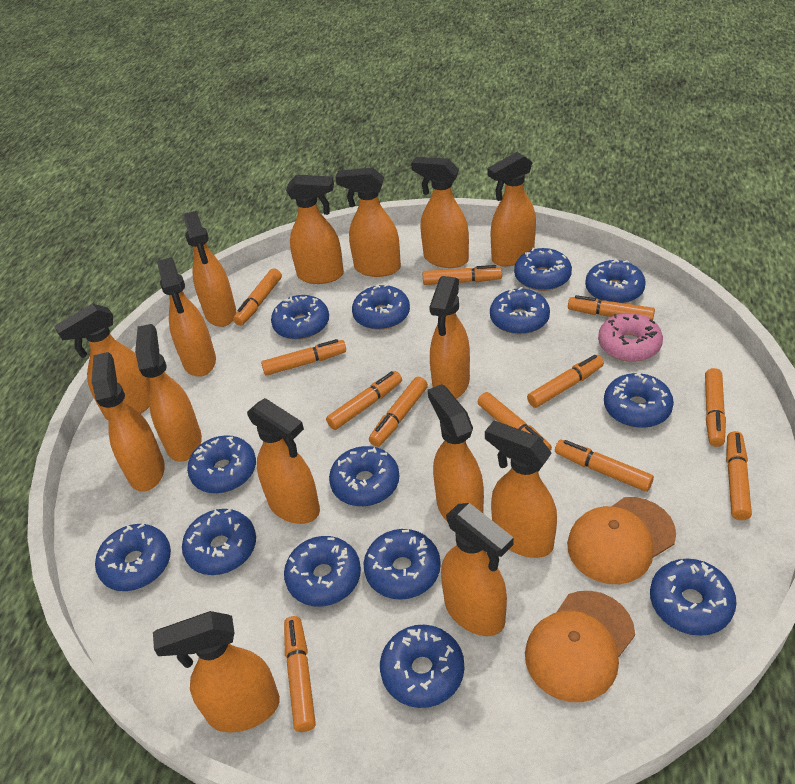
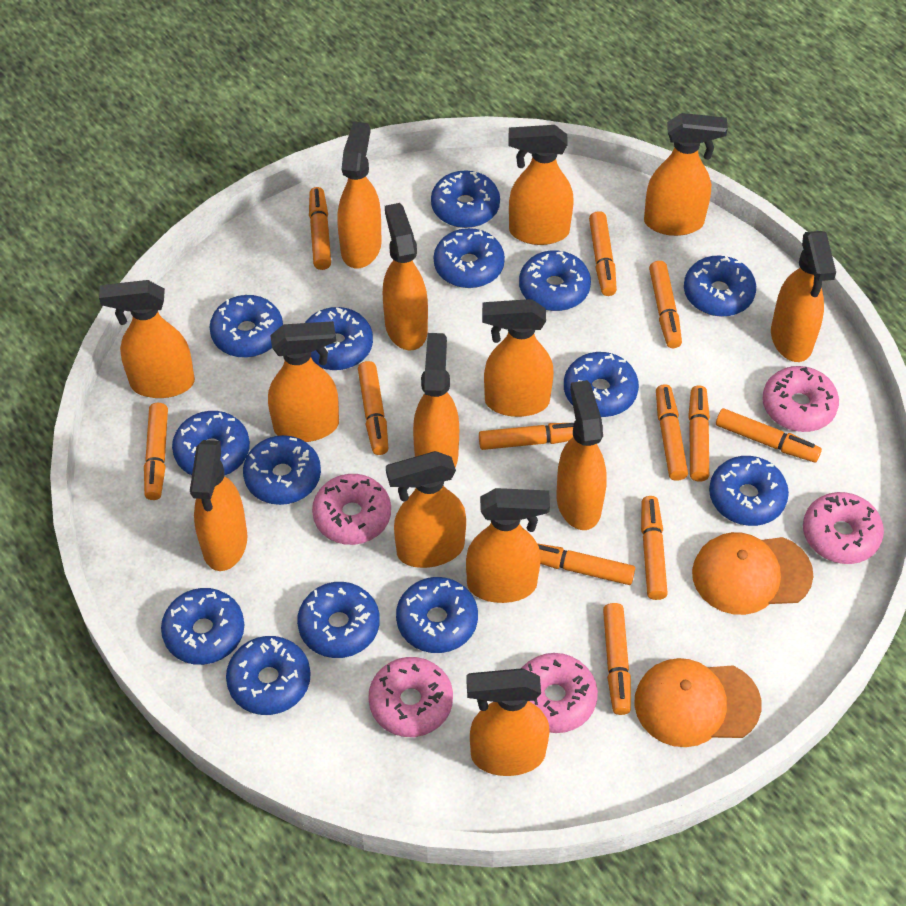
orange spray bottle: [54,304,150,420] [91,352,165,492] [135,324,202,462] [153,611,280,733] [157,257,216,377] [183,211,236,327] [247,398,320,524] [286,174,344,284] [336,168,401,277] [411,157,469,268] [428,384,484,521] [429,276,470,399] [441,503,514,636] [485,421,557,558] [487,152,536,267] = 15 -> [99,280,195,398] [190,440,248,571] [268,321,339,442] [338,121,382,268] [383,203,428,351] [386,451,466,568] [413,333,459,468] [466,488,550,603] [466,668,550,776] [482,299,554,417] [508,125,574,245] [556,380,607,530] [644,113,728,236] [771,231,836,362] = 14
pink donut: [598,313,663,362] = 1 -> [312,474,391,545] [368,657,453,737] [522,653,598,733] [762,366,839,432] [803,492,884,564] = 5

